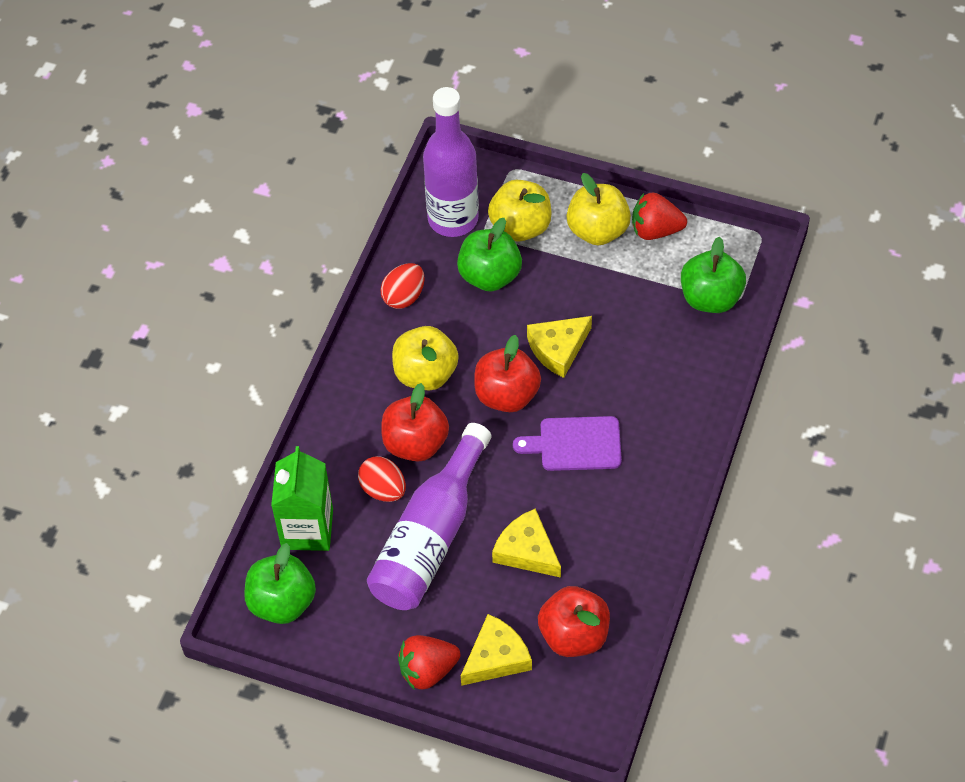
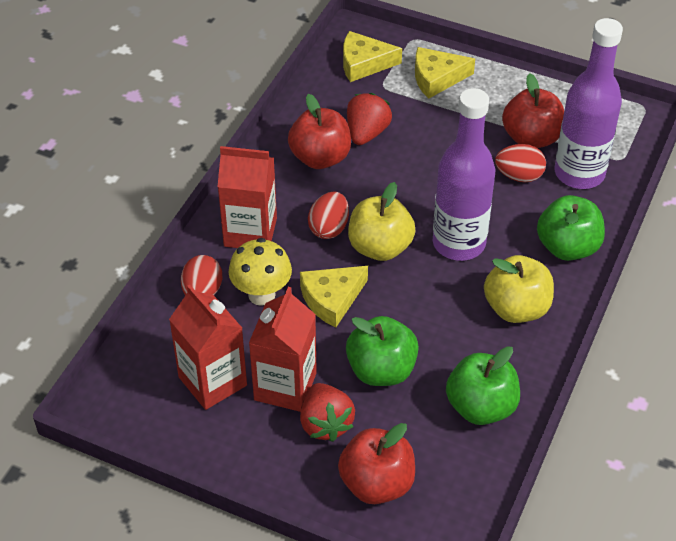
green carton: [271,446,333,551] = 1 -> none = 0
purple cutting board: [513,416,622,471] = 1 -> none = 0
red carton: none = 0 -> [169,285,247,410] [217,146,277,248] [249,287,317,412] = 3
red egg: [358,456,406,502] [381,263,425,309] = 2 -> [181,255,222,296] [308,192,349,239] [495,144,546,182] = 3
yellow apple: [392,326,459,391] [488,180,552,241] [566,173,631,245] = 3 -> [348,182,416,261] [484,255,554,323] = 2
yellow mushroom: none = 0 -> [228,238,292,306] = 1

